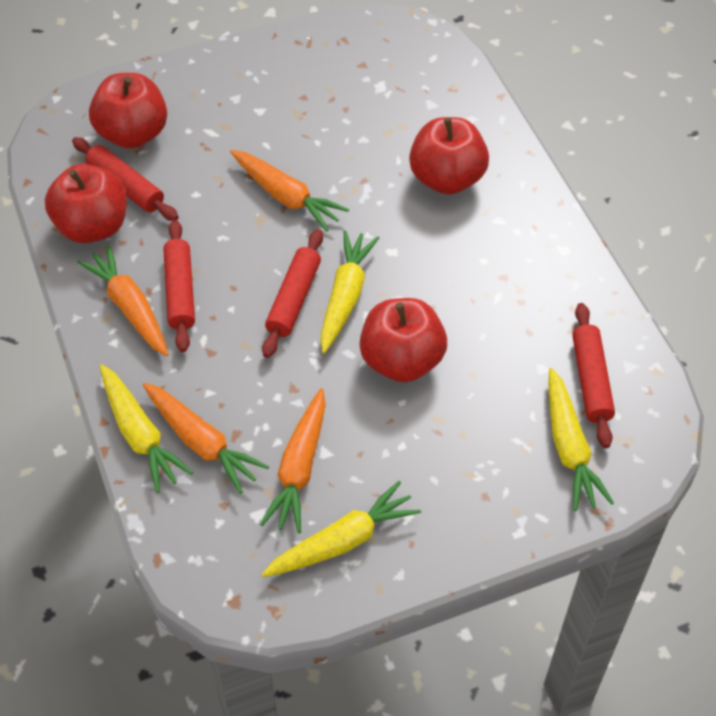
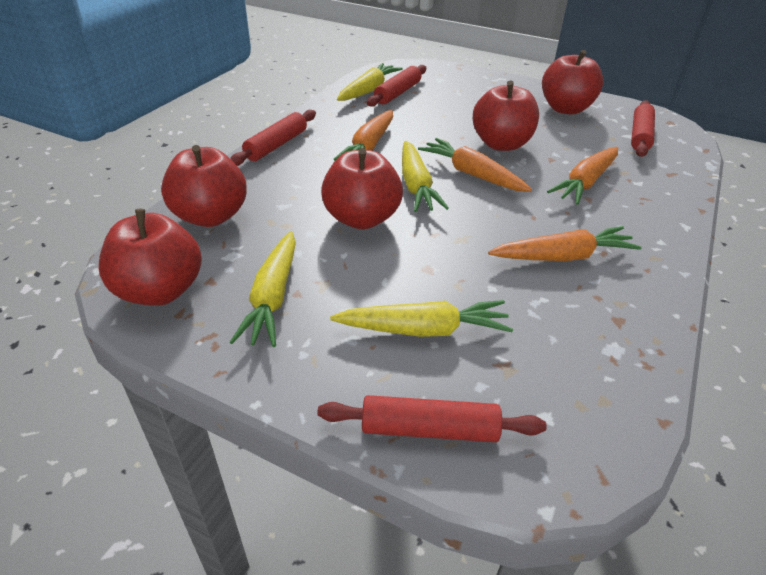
red apple: [45,164,127,243] [89,73,167,149] [359,298,447,382] [409,117,489,195] = 4 -> [99,209,202,306] [161,145,247,227] [321,148,403,229] [473,81,539,151] [542,50,604,114] = 5

